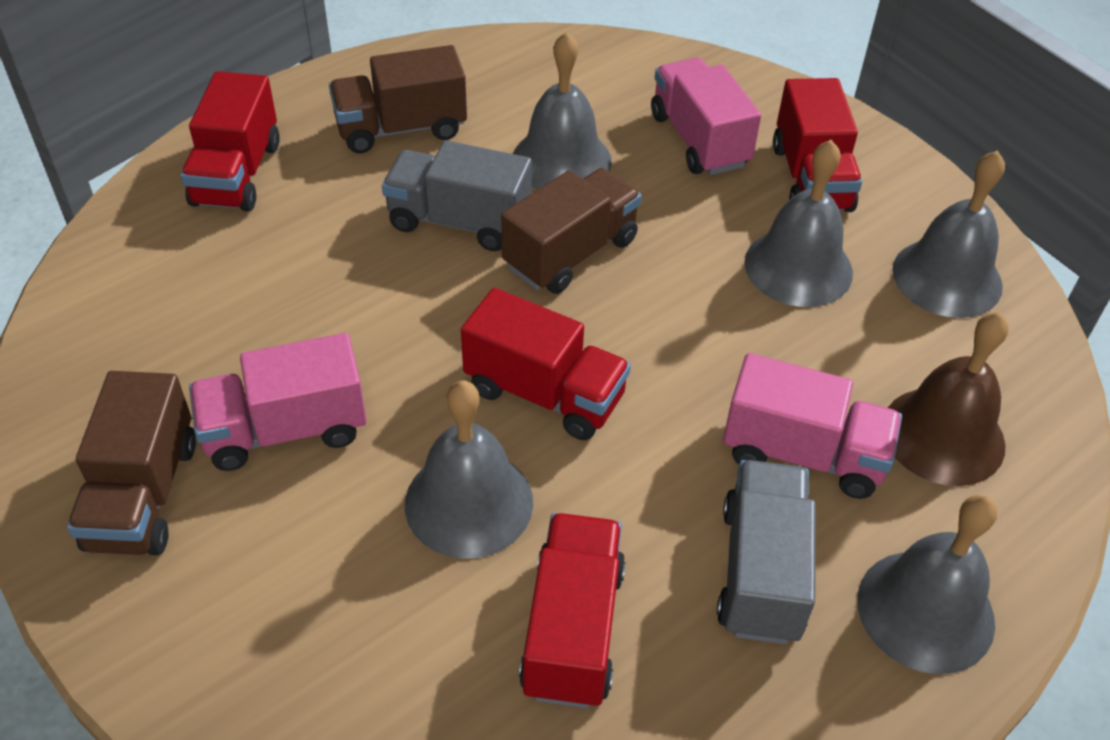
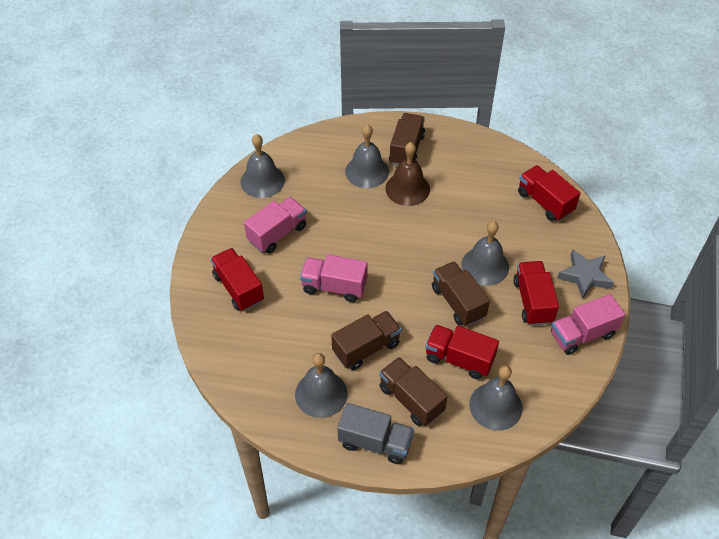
brown truck: [67,371,196,555] [329,45,467,153] [501,168,642,294] = 3 -> [331,311,401,370] [379,357,448,426] [389,113,425,165] [432,261,490,326] = 4
grey star: none = 0 -> [557,249,614,299] = 1
grey truck: [382,141,532,251] [717,460,816,644] = 2 -> [337,403,414,464] = 1

